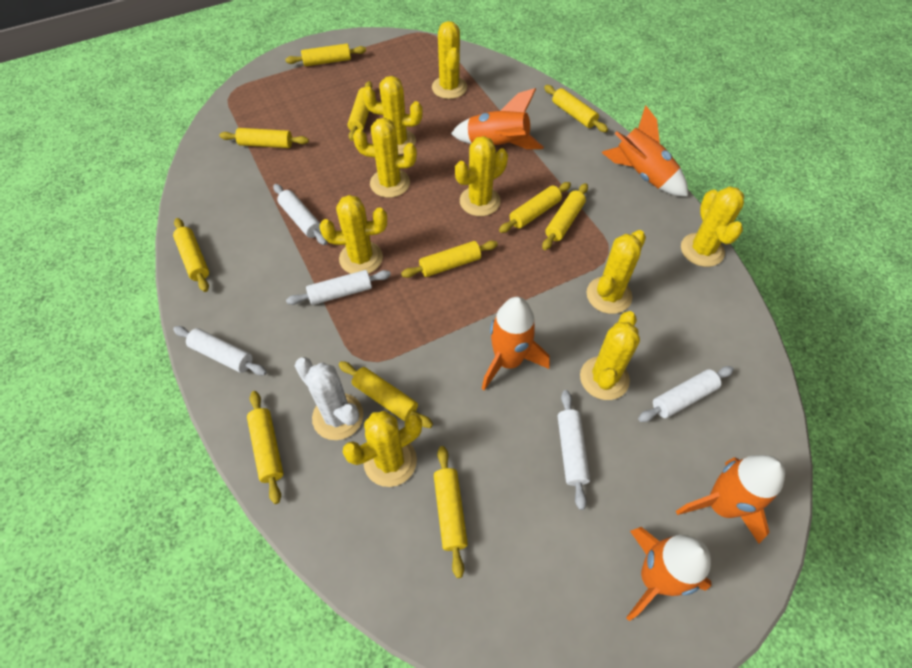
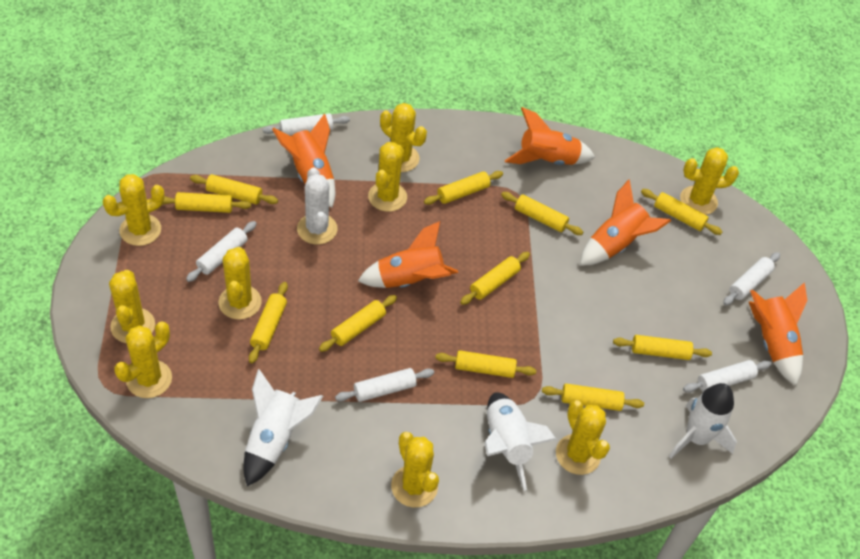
white rocket: none = 0 -> [244,369,323,486] [484,392,557,491] [669,383,737,458] = 3

